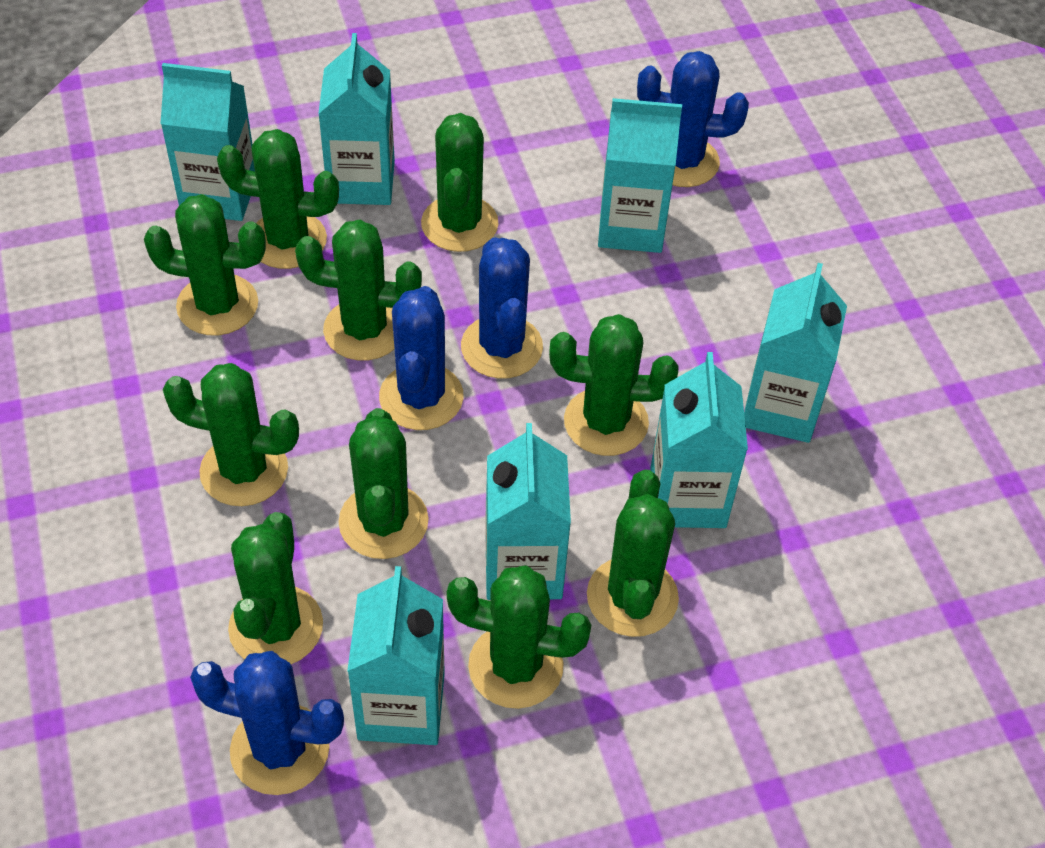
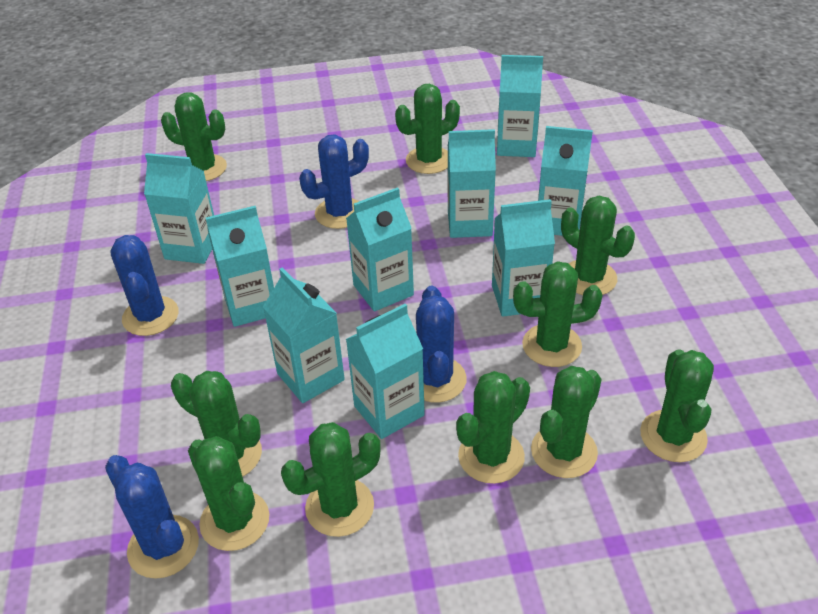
turquoise carton: [161,63,255,221] [318,33,395,205] [347,566,445,745] [485,423,571,600] [598,98,682,253] [651,352,748,528] [744,263,847,443] = 7 -> [144,153,214,264] [206,206,274,327] [263,267,345,403] [346,187,414,311] [346,304,425,439] [448,129,496,238] [492,199,555,317] [497,55,543,157] [538,126,593,236] = 9

